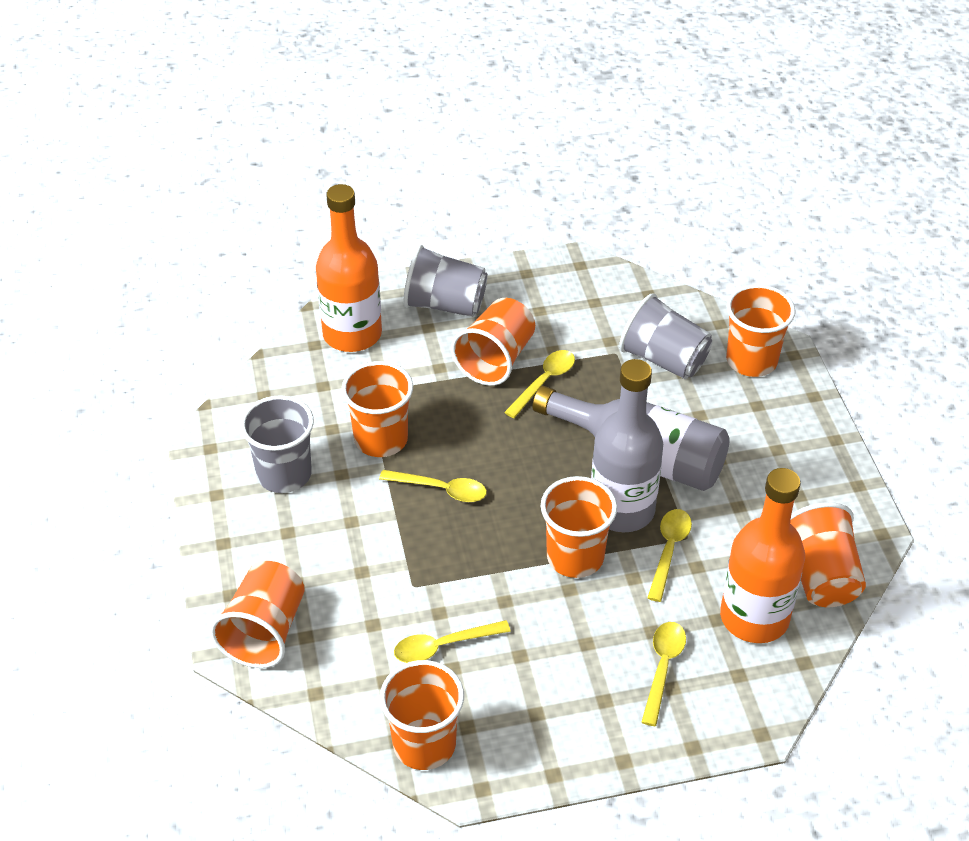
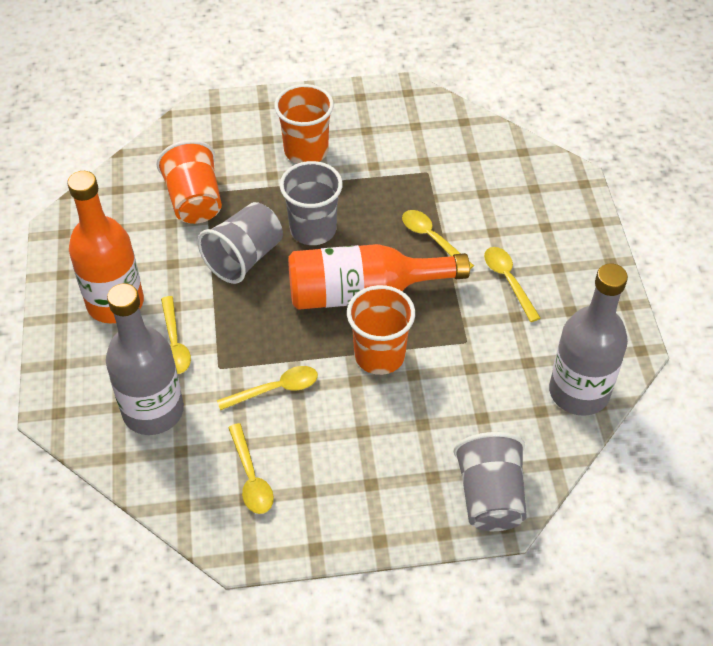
orange cup: [210,561,305,668] [342,361,413,457] [380,660,464,770] [451,298,535,386] [541,476,617,578] [726,285,795,377] [790,502,866,607] = 7 -> [156,140,222,224] [274,84,334,164] [347,285,415,375] = 3

